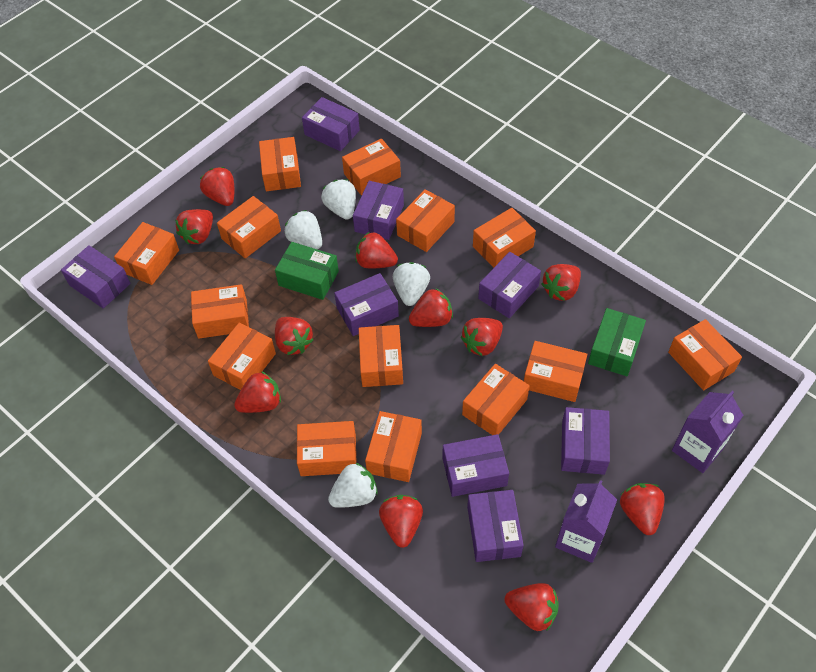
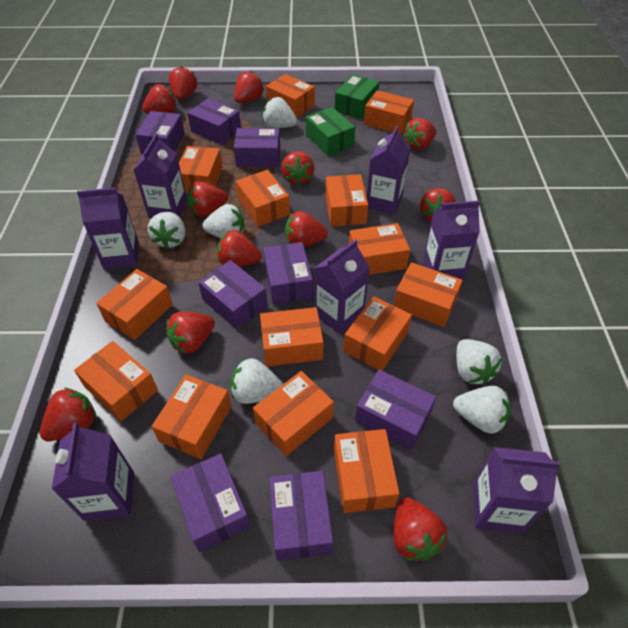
purple carton: [555,480,617,563] [672,391,744,473] = 2 -> [52,423,134,521] [77,188,139,269] [134,133,188,218] [314,239,370,334] [367,126,411,214] [423,201,480,279] [473,447,561,533] = 7
red strawberry: [175,209,213,244] [200,167,234,206] [234,371,281,413] [275,317,314,355] [355,232,398,268] [379,495,423,548] [409,289,453,327] [461,318,503,356] [505,583,559,631] [542,264,581,301] [620,483,665,535] = 11 -> [40,388,96,442] [142,84,177,114] [166,312,215,353] [169,66,197,100] [187,181,228,217] [217,230,262,267] [234,71,264,103] [281,151,314,186] [285,211,328,247] [393,497,447,561] [403,118,437,150] [420,188,456,221] = 12
white strawberry: [284,210,322,249] [321,179,356,220] [328,463,378,508] [393,262,430,306] = 4 -> [148,212,185,249] [202,204,244,238] [231,358,283,404] [263,97,297,128] [453,386,511,434] [456,339,502,385] = 6

